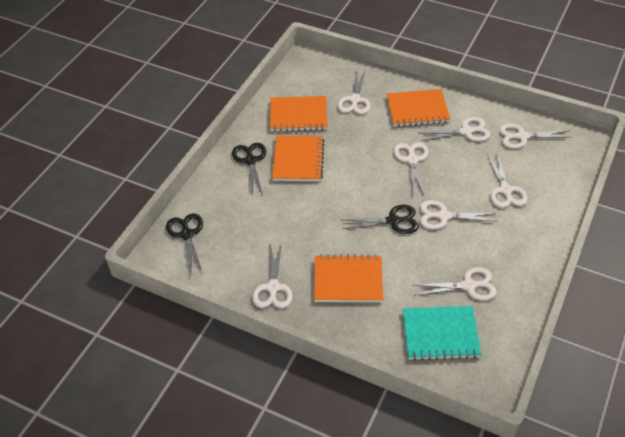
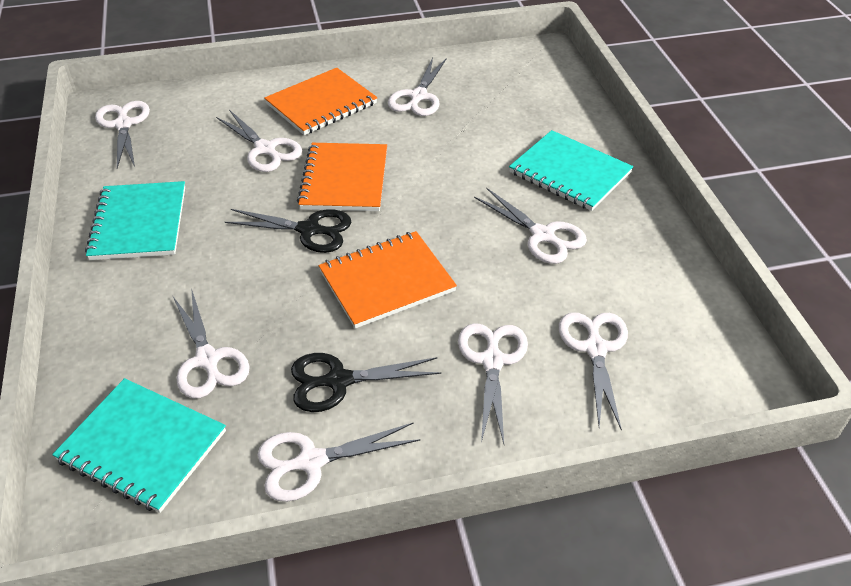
black scissors: [166,213,203,273] [232,143,266,195] [341,205,419,234] = 3 -> [225,209,351,253] [291,353,441,412] = 2
orange notebook: [270,96,328,132] [272,136,324,181] [314,254,383,302] [387,89,450,127] = 4 -> [264,68,377,135] [297,143,387,211] [318,231,457,329] = 3
turquoise notebook: [403,306,481,361] = 1 -> [52,378,226,513] [85,181,185,260] [509,130,633,211] = 3

